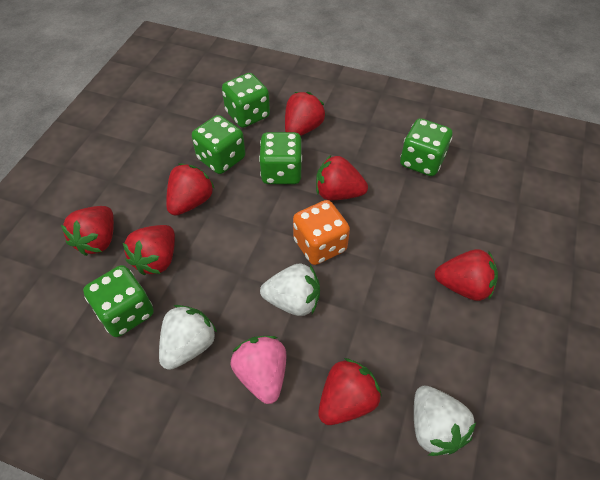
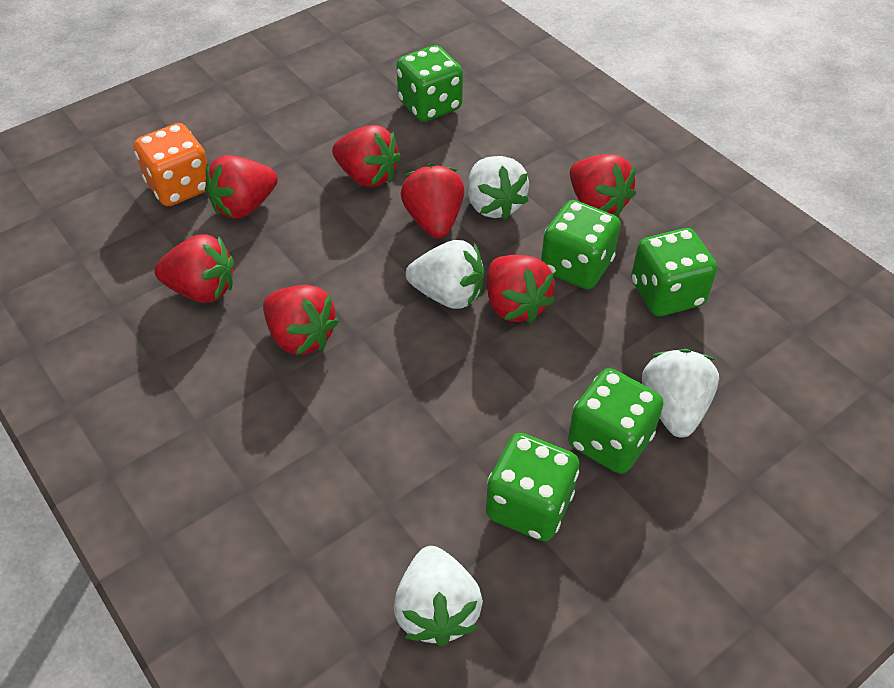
pink strawberry: [230,336,287,404] = 1 -> none = 0
white strawberry: [159,305,217,370] [260,263,320,316] [414,386,476,456] = 3 -> [394,546,483,646] [406,240,484,309] [467,156,529,220] [642,349,719,438] = 4

